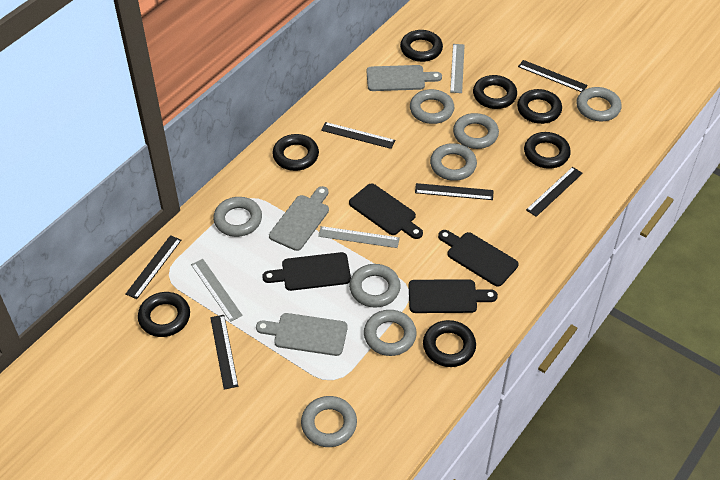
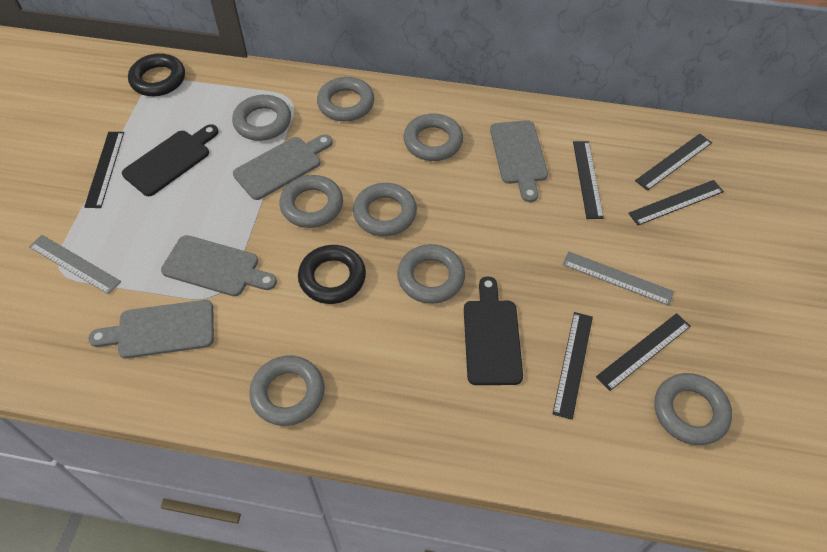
black cutting board: [262,252,351,291] [349,183,423,239] [408,279,498,313] [438,230,519,287] = 4 -> [122,124,219,196] [464,276,523,385] = 2
black ring: [138,292,190,337] [272,134,319,171] [400,30,443,62] [423,320,476,367] [473,75,517,109] [517,89,562,124] [524,132,571,169] = 7 -> [128,53,185,96] [298,245,366,304] = 2
grey cutting board: [256,313,348,356] [269,186,329,251] [367,65,442,91] = 3 -> [88,300,214,358] [161,235,277,296] [233,134,332,200] [490,120,548,202] = 4
grey ruler: [191,259,243,322] [318,226,400,248] [450,44,465,93] = 3 -> [29,235,121,294] [562,251,674,306] = 2

